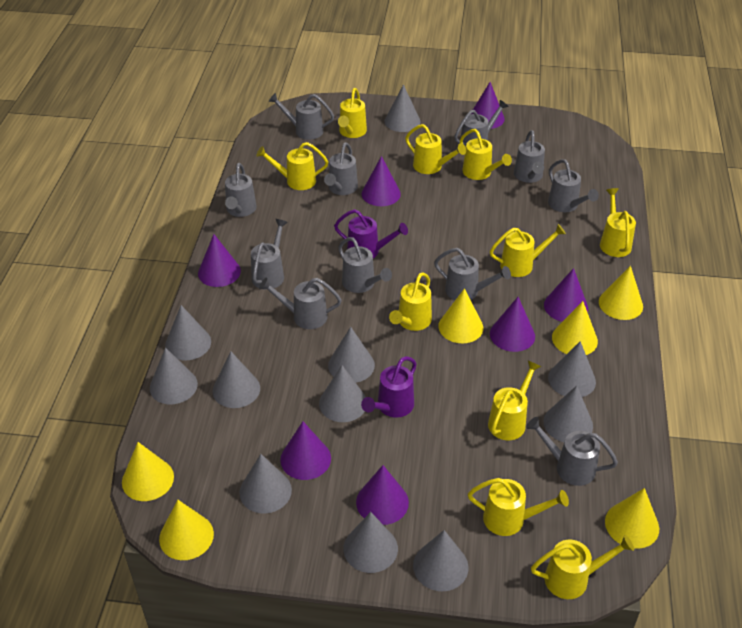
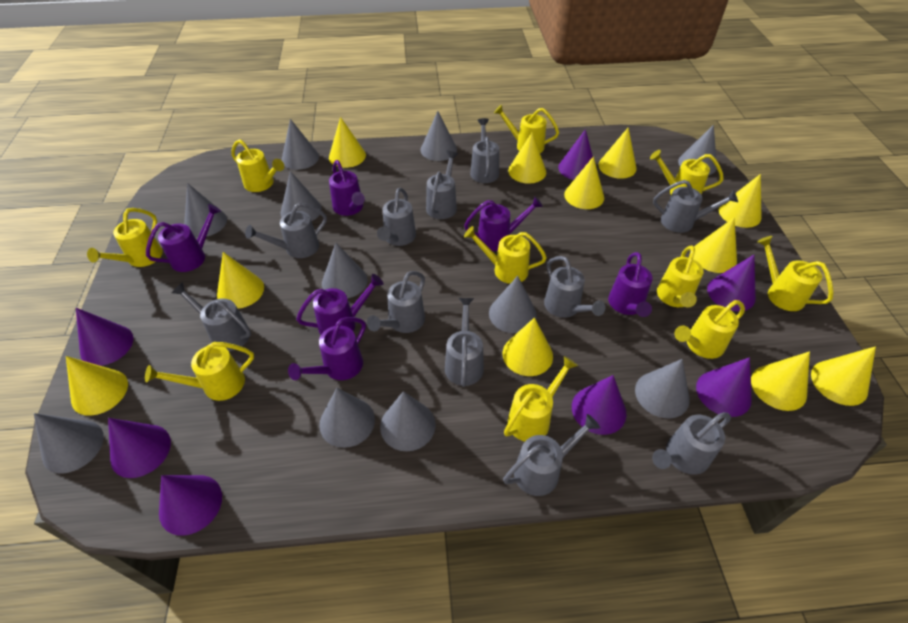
purple watering can: [334,209,408,258] [361,356,417,418] = 2 -> [146,204,221,272] [288,317,366,380] [296,274,383,335] [329,160,365,216] [464,196,543,251] [608,252,653,317] = 6
yellow cone: [122,442,174,501] [159,500,214,560] [438,288,483,343] [552,301,598,355] [599,266,643,320] [605,488,659,549] = 6 -> [66,356,128,416] [217,252,264,309] [329,117,366,168] [503,317,553,376] [508,132,546,184] [564,156,604,209] [598,128,637,179] [693,217,737,273] [719,174,761,228] [751,351,810,411] [811,346,876,406] = 11

